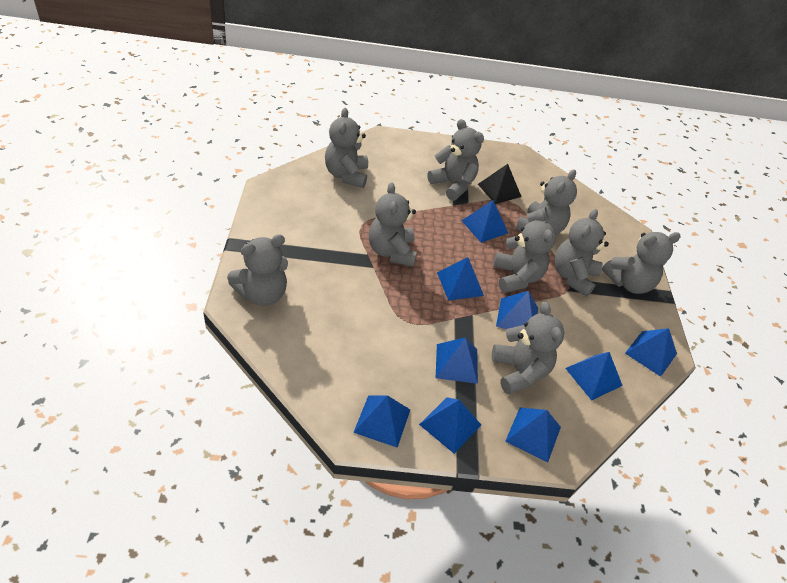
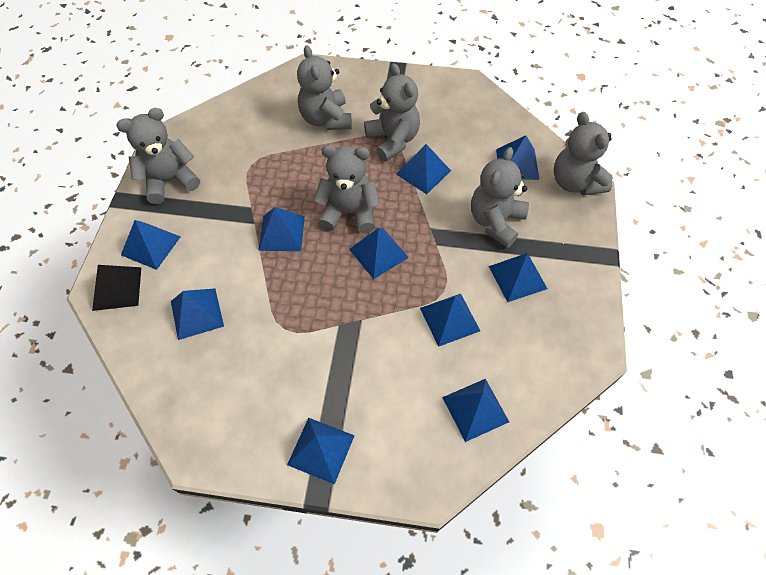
blue pyramid: [353,395,410,448] [419,397,481,454] [436,337,478,384] [437,257,484,301] [462,200,508,243] [496,291,538,329] [505,408,561,462] [565,352,623,401] [625,328,677,377] = 9 -> [121,220,180,270] [171,289,224,340] [258,207,305,251] [287,418,355,484] [349,228,409,279] [396,144,451,194] [420,294,480,347] [442,379,509,442] [489,253,547,302] [496,135,539,180] = 10
grey teddy bear: [227,234,288,306] [325,108,368,188] [369,182,417,266] [427,119,484,201] [492,302,564,395] [493,210,556,293] [515,170,577,235] [554,209,609,297] [602,232,681,294] = 9 -> [116,108,200,204] [297,45,352,130] [313,145,380,233] [364,63,420,161] [471,147,529,248] [554,112,613,195] = 6

